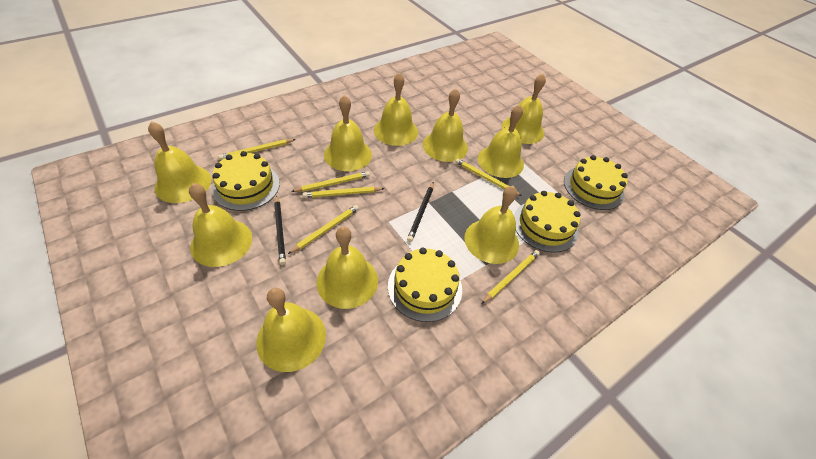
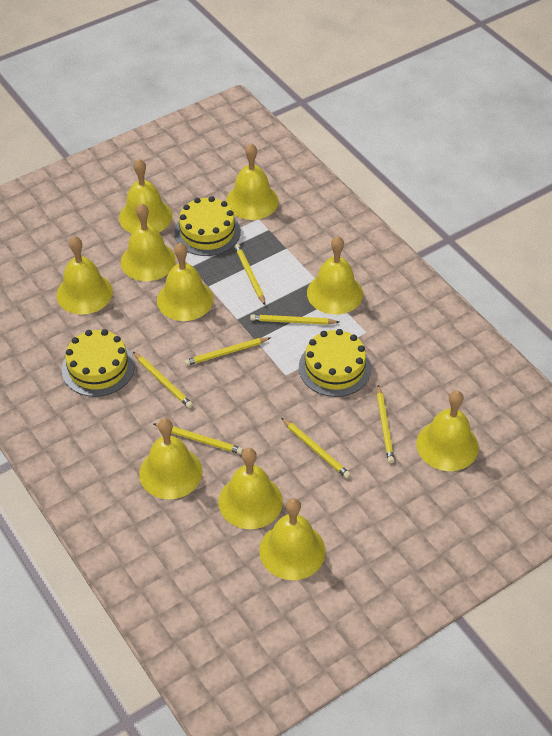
black pencil: [274,195,286,265] [407,182,434,242] = 2 -> none = 0
yellow cake: [212,151,280,211] [388,248,462,322] [514,191,581,253] [564,155,628,210] = 4 -> [62,329,135,397] [174,196,241,256] [299,329,371,397] = 3
yellow pencil: [218,139,296,160] [288,205,359,254] [291,171,370,192] [303,187,385,198] [455,158,522,196] [481,250,540,304] = 6 -> [133,352,193,408] [154,423,243,454] [184,337,270,366] [234,244,266,306] [250,315,339,325] [282,418,351,479] [377,385,394,463] = 7

